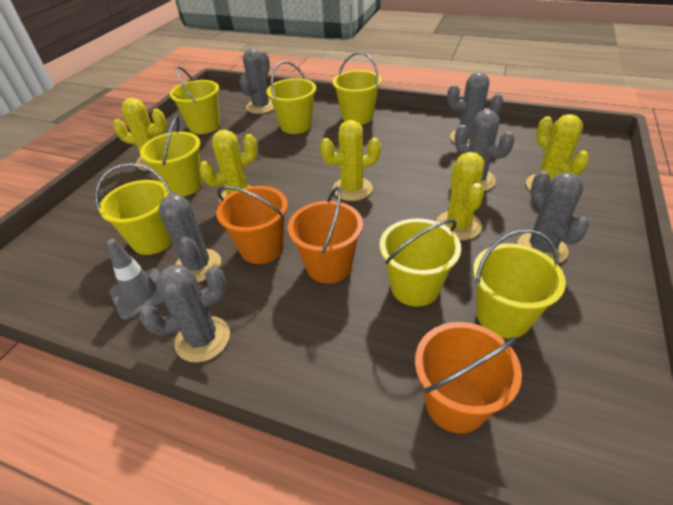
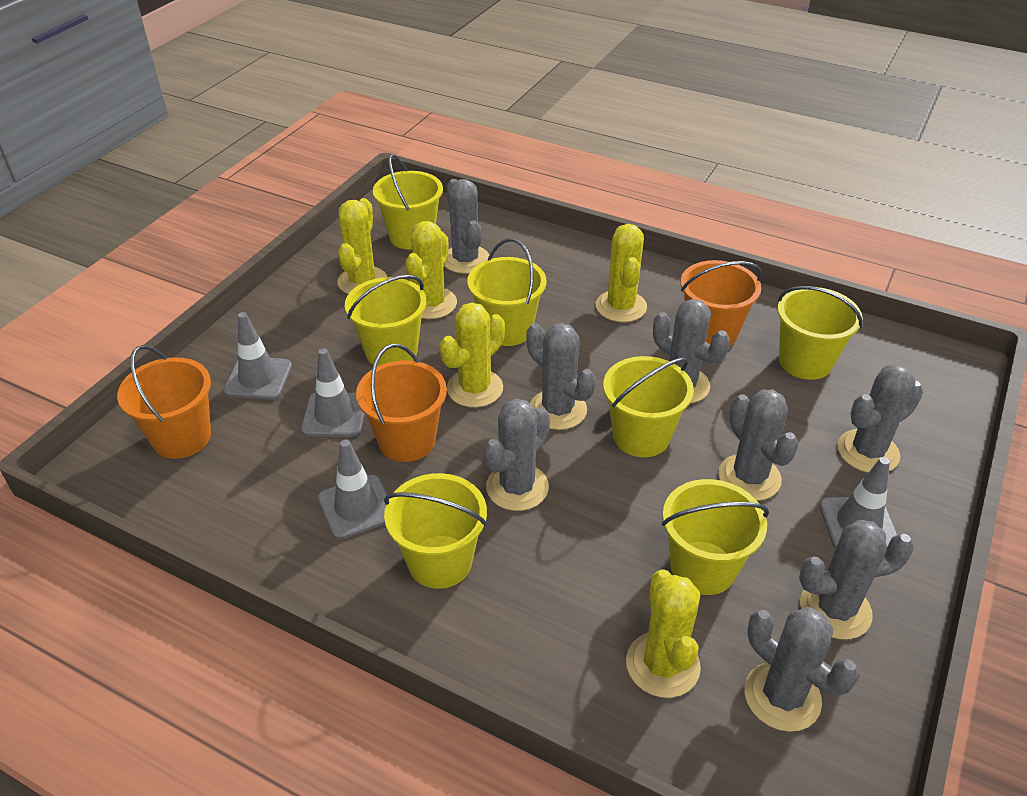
grey cactus: [139,264,230,363] [158,191,221,282] [239,48,274,114] [447,72,503,144] [455,110,515,191] [517,171,589,263] = 6 -> [445,179,489,274] [483,399,550,511] [526,323,596,430] [653,299,730,403] [719,390,799,501] [745,607,860,732] [799,520,914,639] [837,364,923,473] = 8
grey traffic cone: [107,239,164,320] = 1 -> [223,312,292,400] [301,348,365,437] [318,439,387,539] [819,457,898,549] = 4

